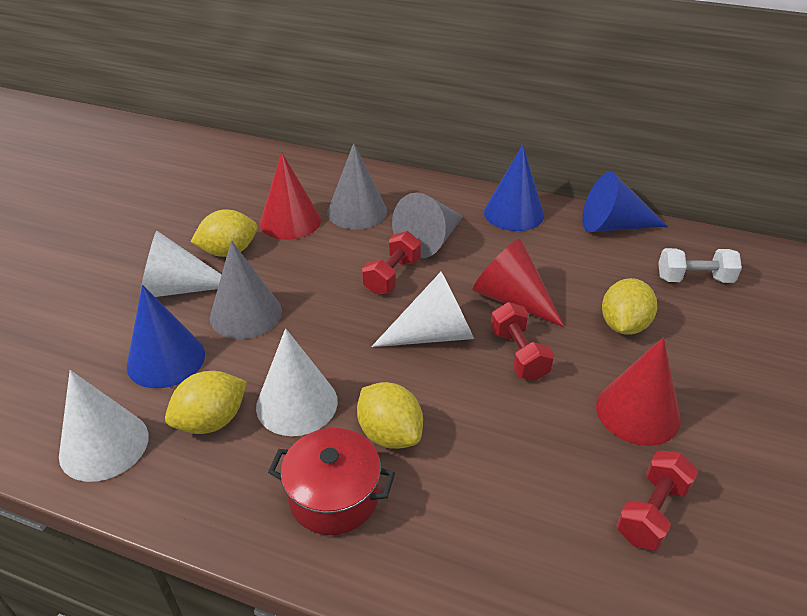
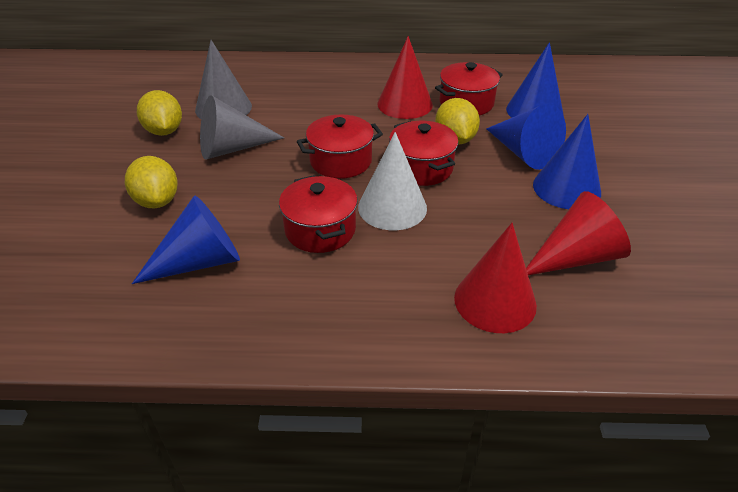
blue cone: [127,285,205,388] [484,145,544,231] [582,171,668,232] = 3 -> [132,196,240,284] [486,104,566,170] [506,42,564,118] [533,114,601,209] = 4
grey cone: [210,241,282,339] [327,143,387,229] [392,193,463,258] = 3 -> [195,40,252,119] [200,95,284,160] = 2
red dumbbell: [362,231,421,295] [490,302,554,381] [616,450,698,551] = 3 -> none = 0
red pot: [268,428,395,535] = 1 -> [279,175,358,253] [297,115,383,179] [389,121,458,186] [435,62,503,115] = 4
white cone: [59,370,149,482] [140,231,222,297] [256,328,338,436] [371,272,474,347] = 4 -> [358,132,427,230] = 1
white dumbbell: [658,248,742,283] = 1 -> none = 0
yellow lemon: [165,371,247,434] [190,209,257,257] [357,382,423,449] [602,278,657,335] = 4 -> [125,156,178,208] [137,90,182,136] [435,98,480,145] = 3

